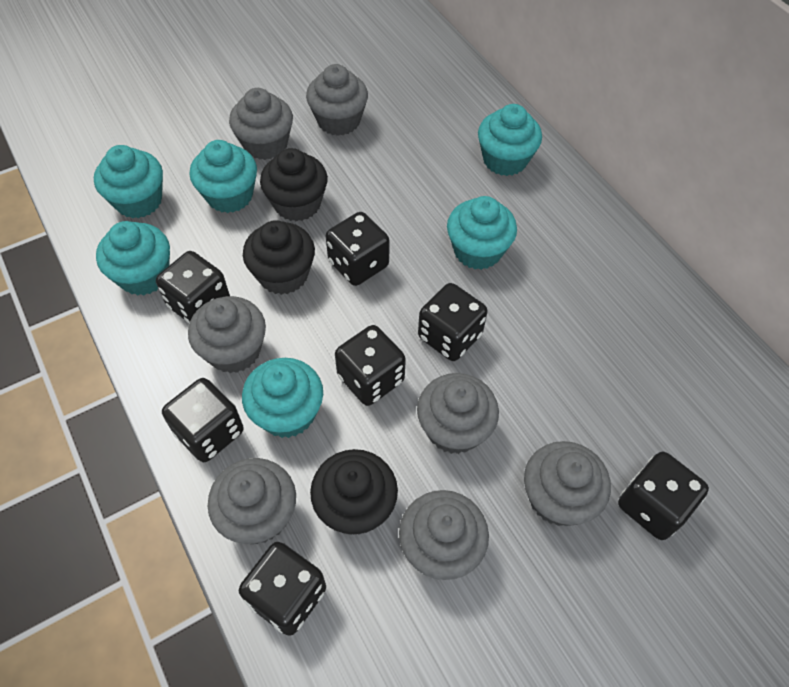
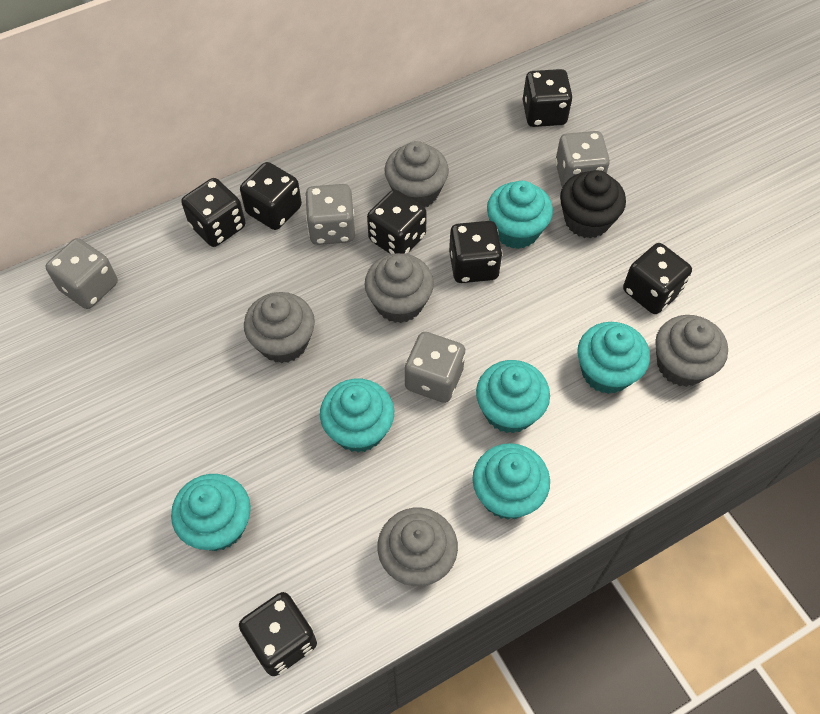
black cupcake: [243,220,315,295] [260,148,328,221] [310,449,398,535] = 3 -> [560,170,626,238] = 1
grey cupcake: [188,296,266,373] [208,458,296,544] [229,88,293,160] [306,64,368,136] [399,490,489,580] [417,373,499,454] [524,441,611,526] = 7 -> [244,292,315,363] [364,253,434,323] [377,508,458,586] [385,141,449,207] [655,315,728,387] = 5
grey dice: none = 0 -> [45,238,118,309] [305,184,355,245] [405,332,465,403] [555,131,610,188] = 4

